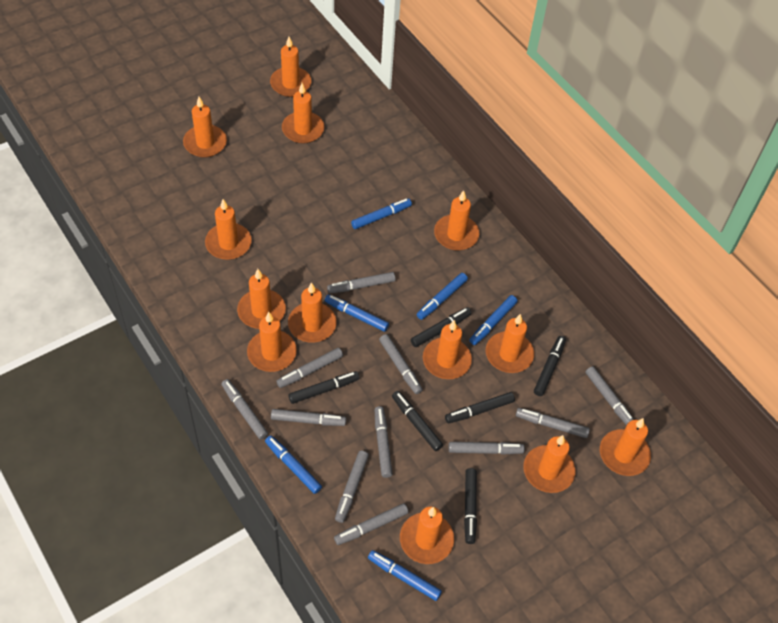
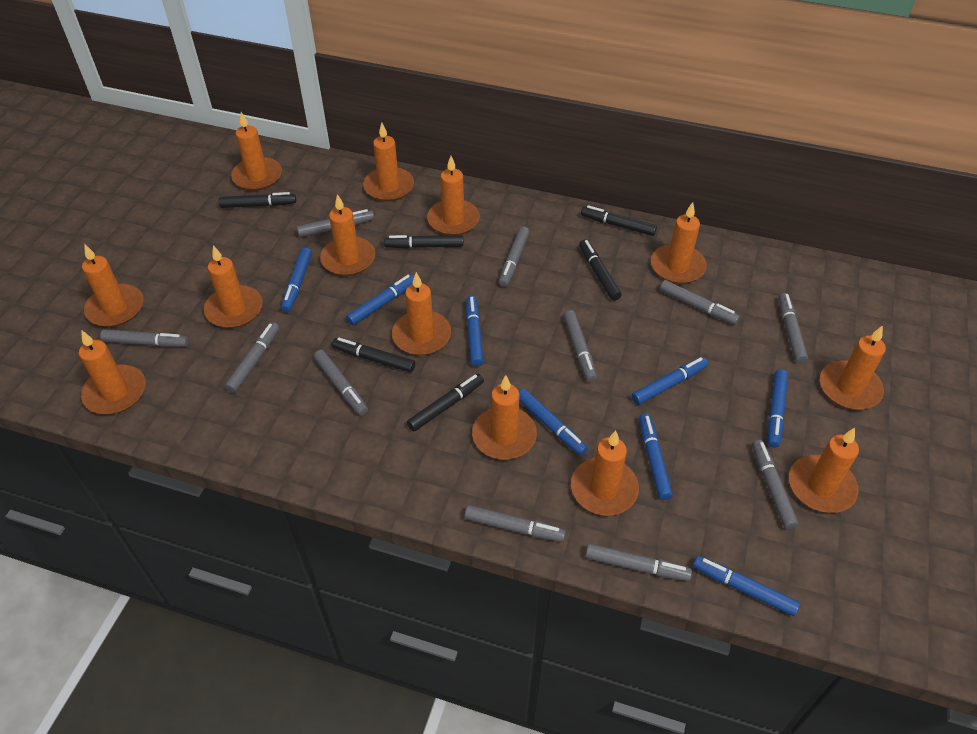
blue marker: [265,435,322,494] [325,294,389,332] [351,198,412,229] [368,550,442,601] [416,273,468,320] [469,295,518,345] = 6 -> [281,247,312,312] [346,274,414,325] [466,296,484,366] [519,389,588,456] [632,357,708,405] [639,414,673,500] [693,556,800,616] [768,369,788,448] = 8

